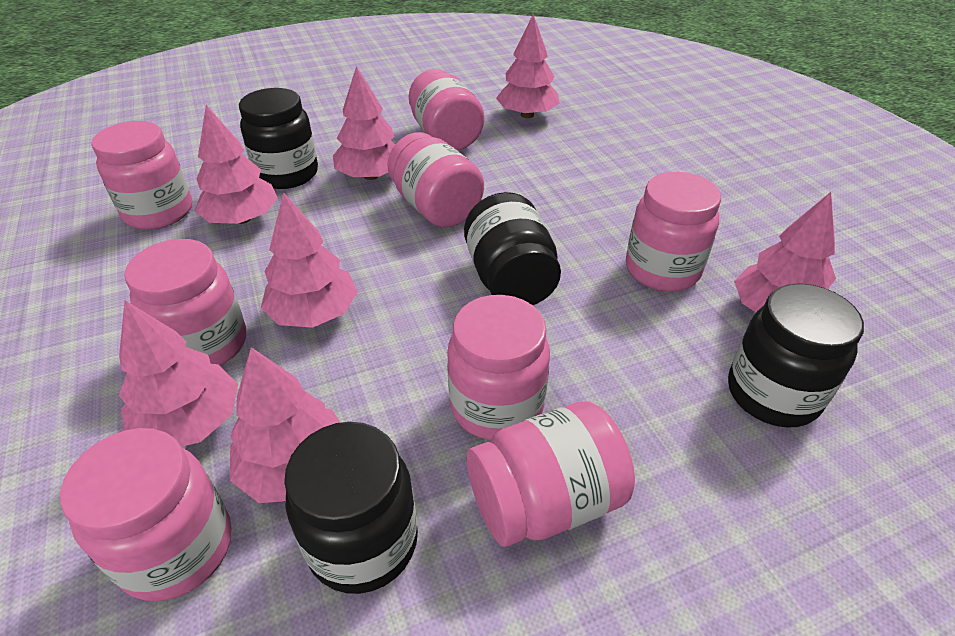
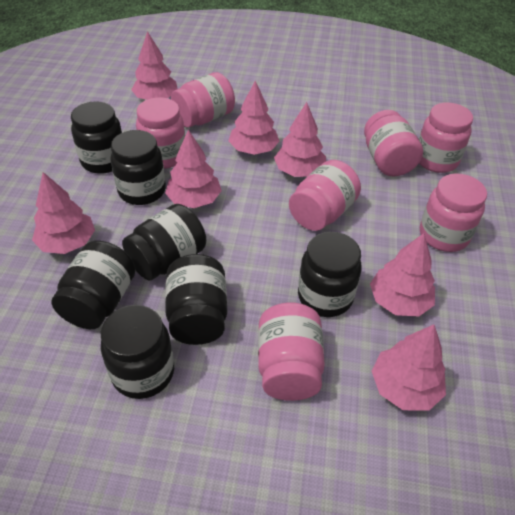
black jar: [239,88,318,189] [284,422,418,594] [464,192,561,305] [728,284,864,428] = 4 -> [52,241,135,329] [71,101,122,174] [101,305,174,399] [110,130,166,205] [122,204,206,280] [165,254,227,345] [298,232,362,317] = 7
pink jar: [60,428,231,601] [92,121,192,230] [124,239,246,366] [387,132,484,227] [408,69,485,151] [447,295,550,440] [467,401,635,547] [626,172,721,292] = 8 -> [136,97,185,169] [171,72,235,127] [258,302,325,401] [289,160,361,231] [364,110,423,176] [419,102,473,173] [420,173,487,252] = 7

